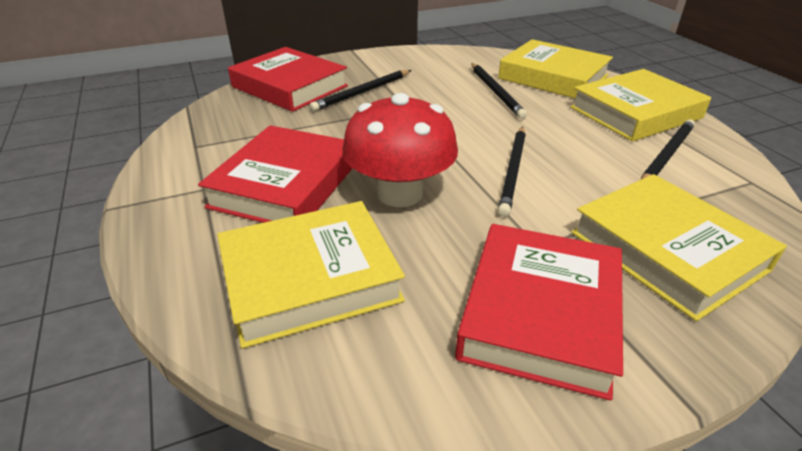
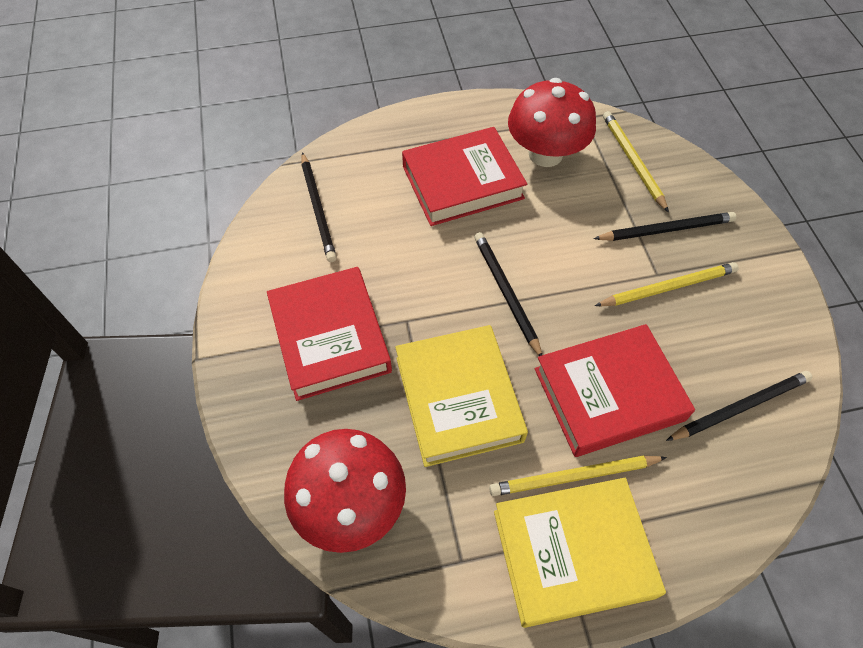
red mushroom: [342,93,458,207] = 1 -> [284,429,406,553] [508,78,596,167] = 2
yellow book: [217,201,405,349] [498,39,613,99] [570,69,711,142] [571,174,787,321] = 4 -> [395,325,528,467] [494,478,666,628] = 2
yellow pencil: none = 0 -> [489,455,667,496] [595,262,739,306] [603,111,669,213] = 3

